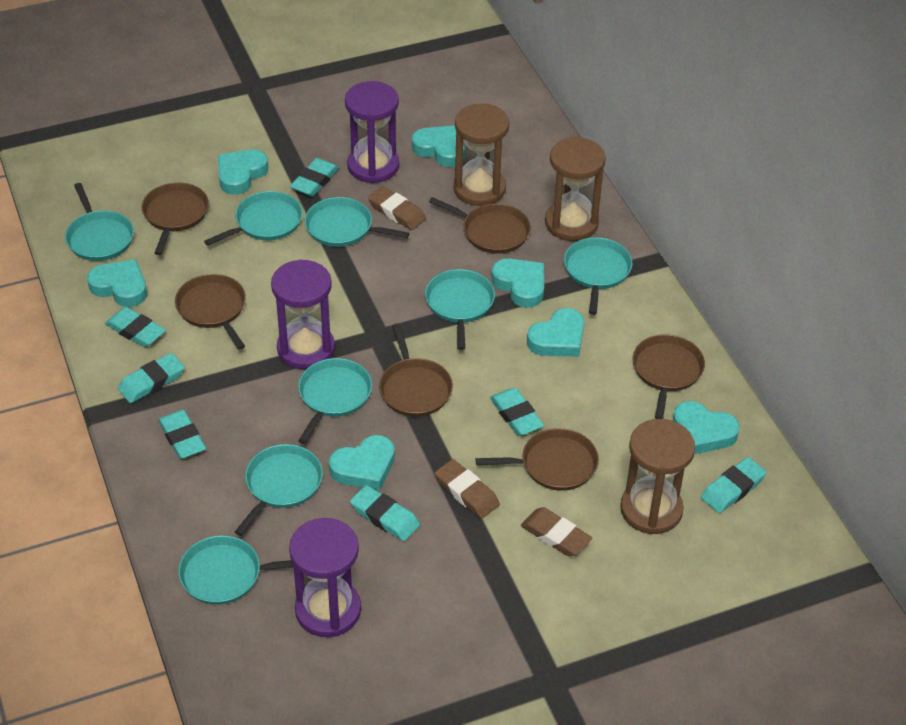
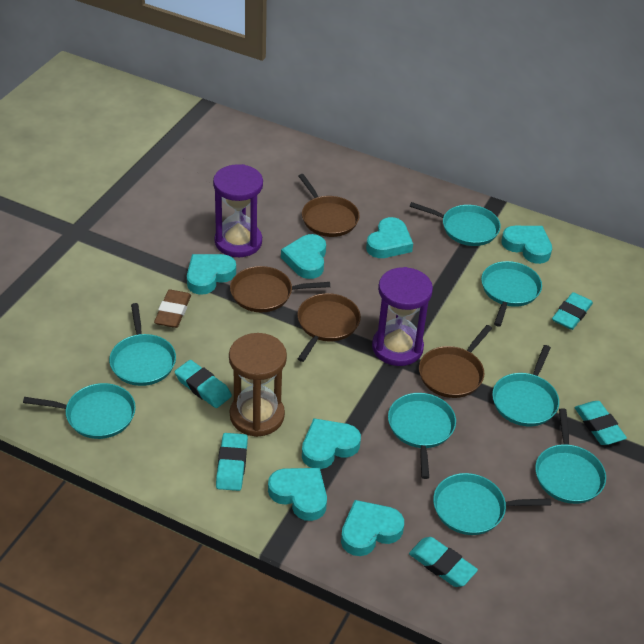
brown eraser: [368,186,426,230] [435,459,500,519] [521,507,592,557] = 3 -> [154,290,191,328] = 1
brown hourglass: [453,104,509,206] [545,137,606,241] [620,419,695,534] = 3 -> [229,333,287,437] = 1
brown pan: [142,182,209,255] [175,274,246,349] [379,324,453,417] [429,197,531,254] [476,428,599,491] [632,334,705,419] = 6 -> [230,266,330,313] [297,293,361,362] [299,174,360,237] [419,325,492,398] = 4
purple hourglass: [271,259,335,369] [289,518,361,637] [345,81,399,183] = 3 -> [213,164,263,257] [372,267,433,366] = 2
turquoise eraser: [105,307,166,347] [118,353,184,403] [158,410,206,459] [290,158,339,196] [350,485,420,541] [490,388,544,436] [701,457,767,513] = 7 -> [175,360,232,408] [216,433,248,491] [409,537,478,587] [552,292,593,330] [574,401,627,445] = 5

